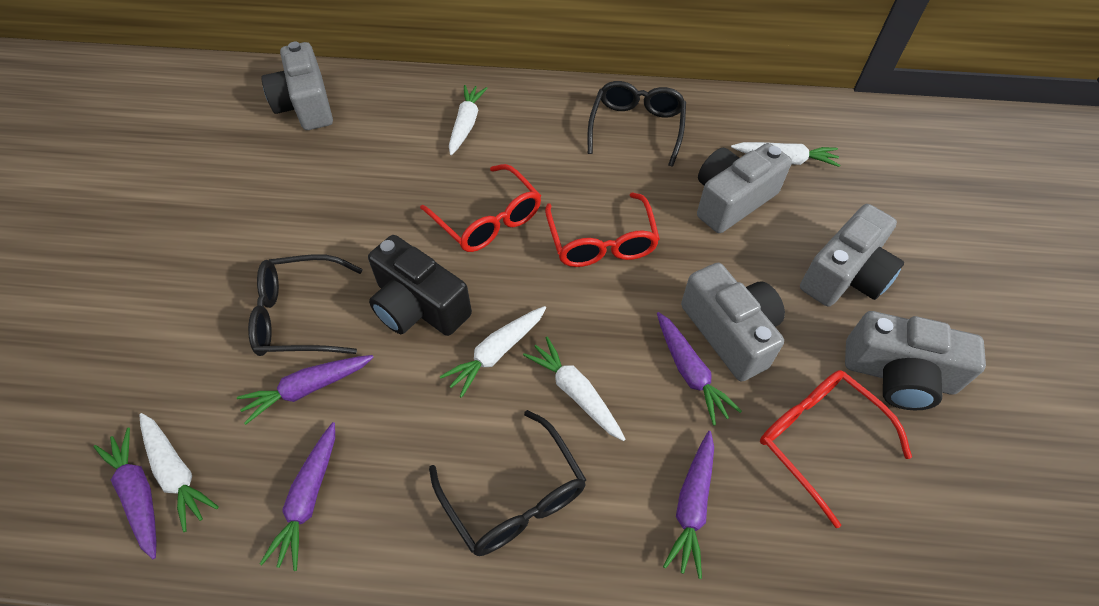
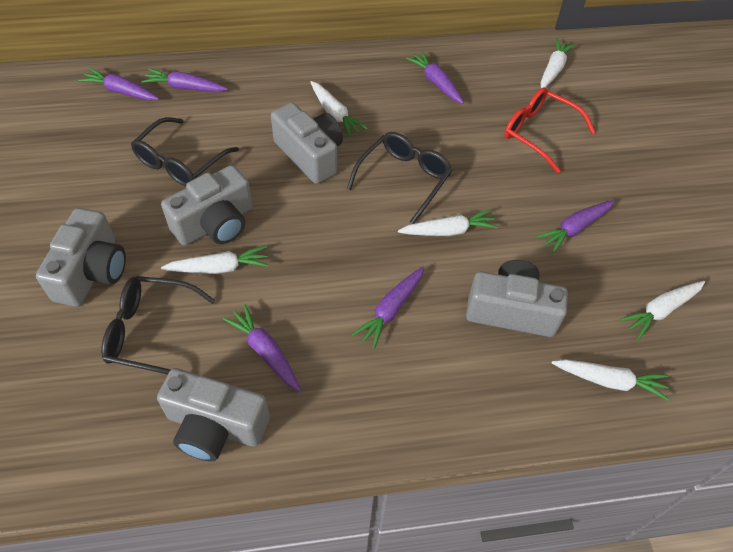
black camera: [368,235,472,336] = 1 -> none = 0
purple carrot: [93,427,157,559] [237,355,374,425] [260,422,335,571] [657,312,742,426] [663,431,714,579] = 5 -> [78,68,159,100] [141,69,228,92] [223,304,301,391] [352,267,424,349] [406,51,464,104] [536,200,615,253] = 6
red glasses: [420,164,541,252] [545,193,660,267] [760,370,912,528] = 3 -> [504,87,596,173] = 1
white carrot: [139,413,219,532] [440,306,546,398] [449,85,487,155] [523,337,626,441] [731,142,840,167] = 5 -> [161,246,269,274] [311,81,368,137] [398,209,498,236] [540,38,575,88] [552,359,669,400] [619,281,705,340] = 6

